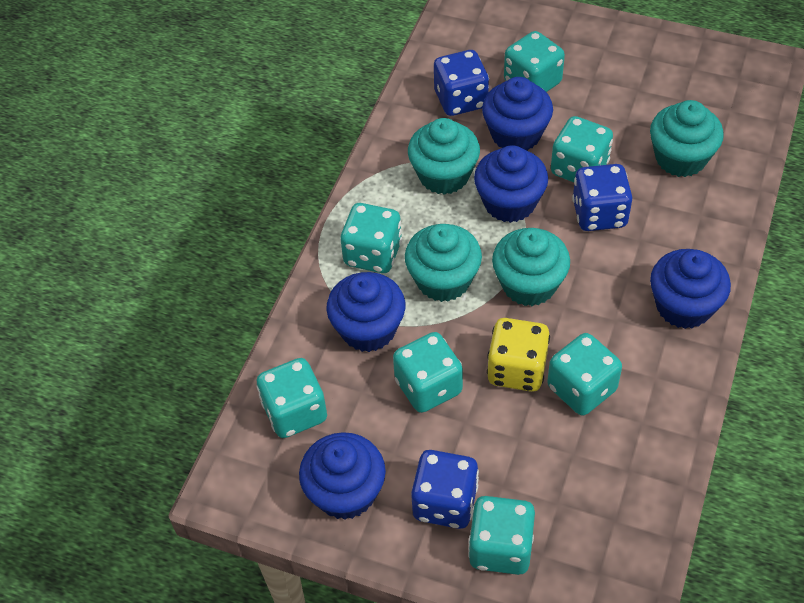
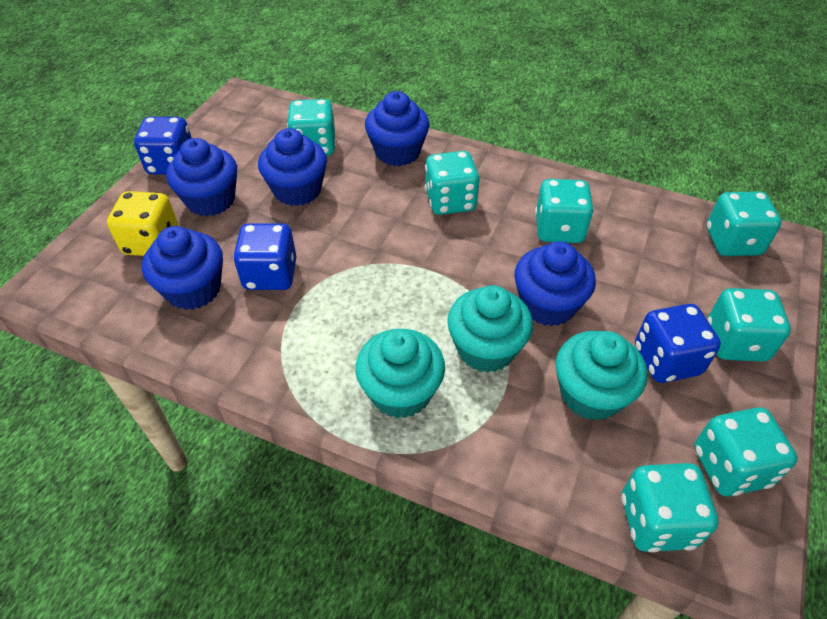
turquoise cupcake: [405,224,482,302] [408,118,480,195] [492,228,570,306] [650,100,724,177] = 4 -> [355,329,445,418] [447,285,533,373] [556,331,647,421] = 3

